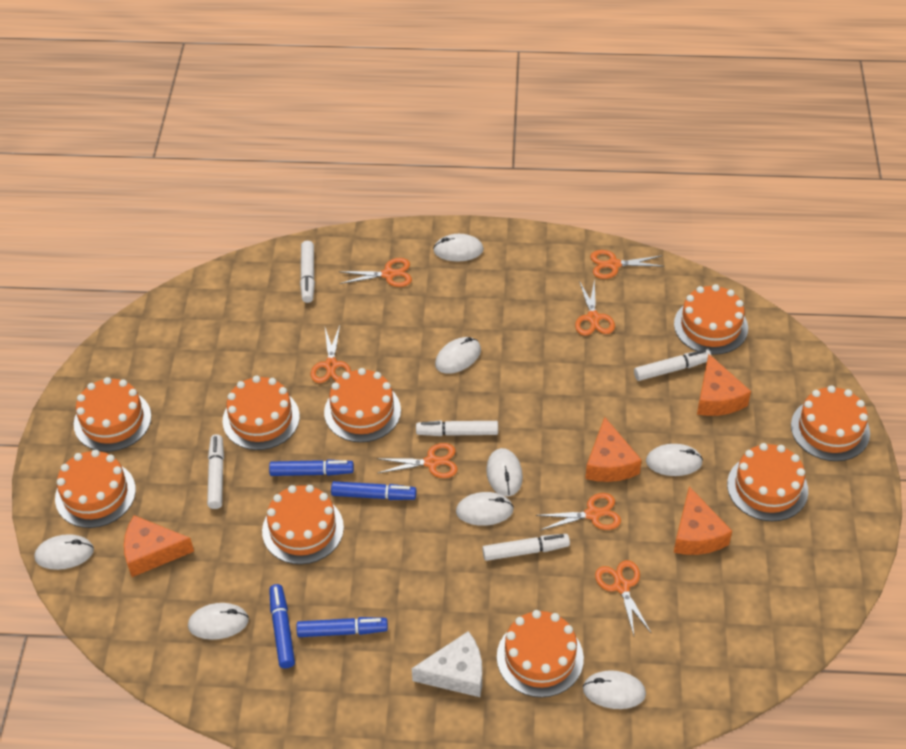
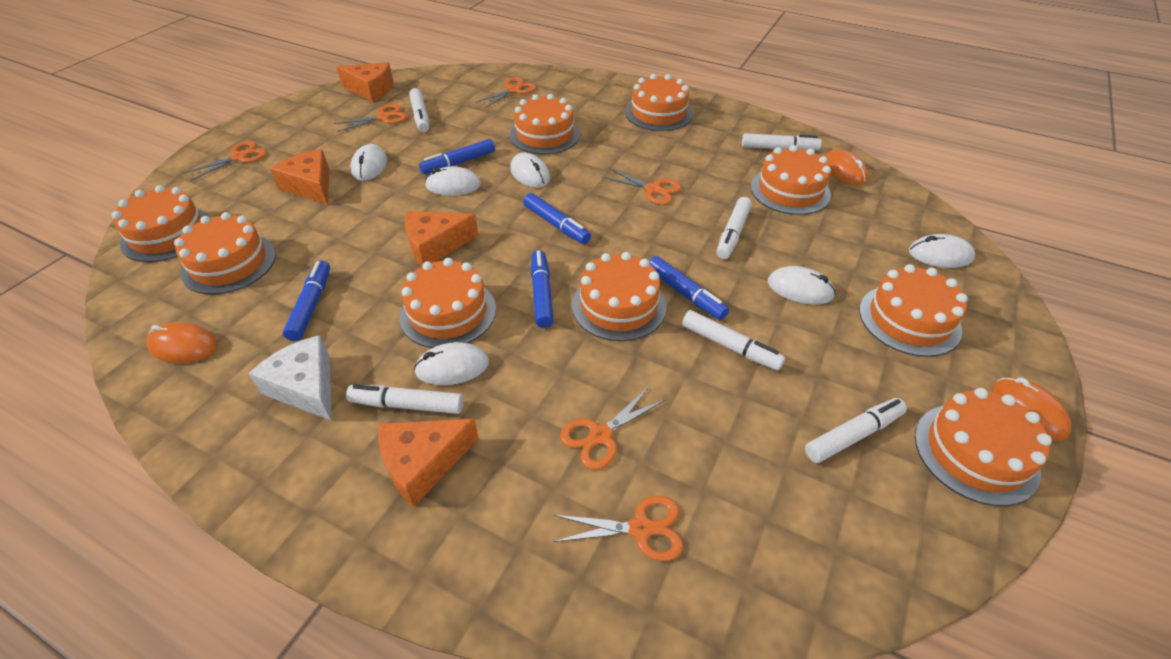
blue marker: [269,460,354,476] [269,584,295,668] [296,617,388,637] [331,481,416,500] = 4 -> [283,261,330,341] [419,139,495,174] [523,193,591,244] [531,250,554,328] [649,256,729,320] = 5
orange mouse: none = 0 -> [146,322,218,363] [824,150,868,185] [992,377,1071,441] = 3
orange scissors: [311,326,351,383] [338,258,412,287] [376,443,458,478] [536,493,621,530] [575,278,615,336] [590,250,665,279] [595,560,652,635] = 7 -> [184,141,266,181] [333,104,407,132] [475,77,536,108] [553,496,683,561] [560,387,666,470] [602,168,681,205] = 6
white marker: [207,434,224,509] [300,241,315,303] [416,420,498,436] [482,534,570,561] [634,349,711,381] = 5 -> [346,384,464,414] [409,88,429,132] [682,310,785,371] [717,197,752,259] [742,133,822,150] [805,398,907,463] = 6
white mouse: [34,534,94,570] [188,603,249,640] [433,234,484,261] [435,337,481,374] [456,492,514,526] [486,448,523,497] [583,670,646,709] [646,444,703,476] = 8 -> [350,144,387,181] [414,342,489,385] [425,166,481,196] [510,153,550,188] [768,266,836,305] [909,234,975,268] = 6

